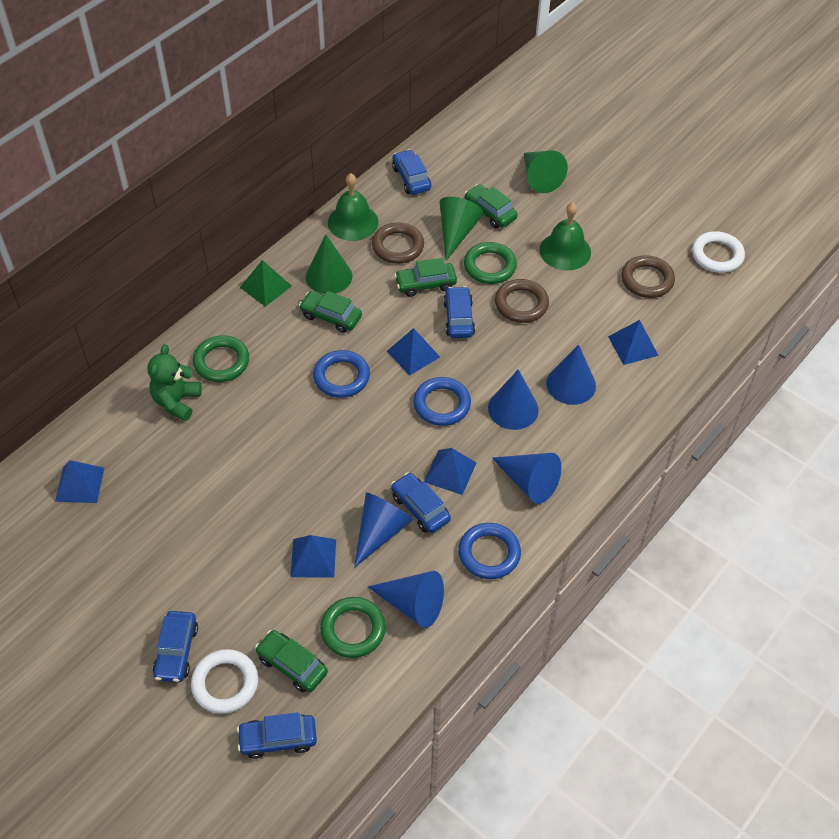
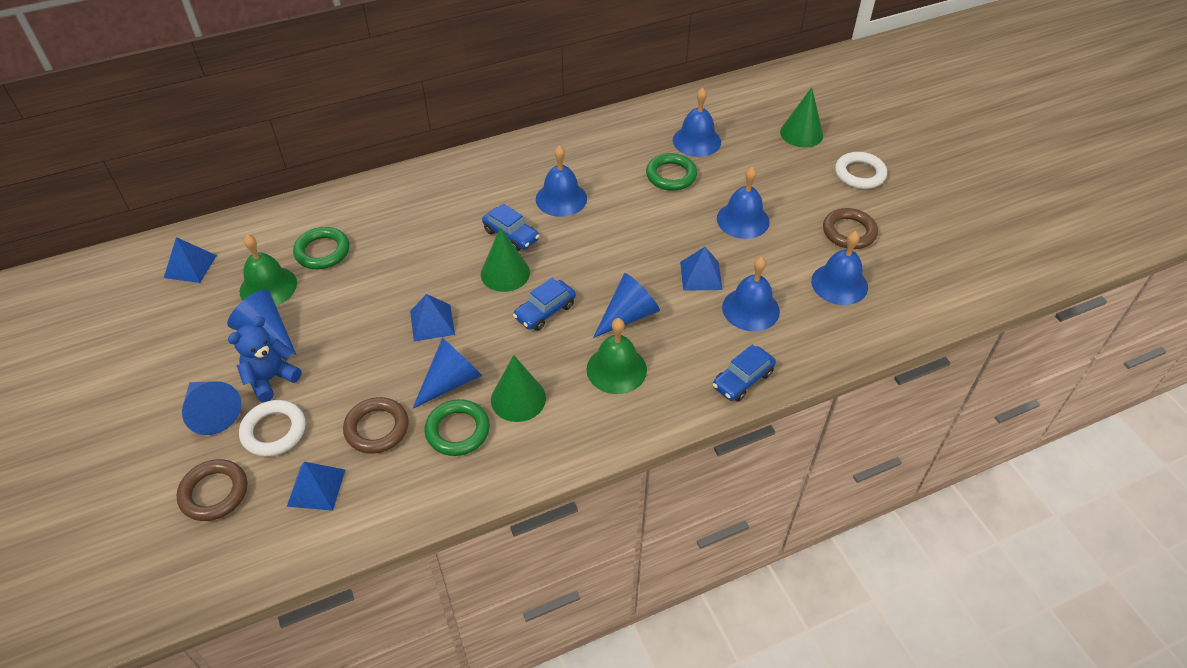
blue bell: none = 0 -> [536,145,587,217] [673,88,721,157] [717,167,770,239] [722,257,780,331] [811,231,868,305] = 5
blue car: [153,611,198,682] [237,712,317,759] [391,472,451,533] [392,150,431,195] [443,286,475,338] = 5 -> [482,203,540,251] [513,278,576,331] [713,345,776,402] = 3
blue cone: [354,492,413,568] [368,571,444,628] [488,369,539,430] [492,453,561,504] [546,344,596,405] = 5 -> [182,381,241,435] [227,289,296,355] [412,338,483,409] [593,273,660,338] = 4
blue pyramid: [55,460,104,503] [291,535,336,578] [387,328,440,376] [424,448,476,495] [608,320,659,365] = 5 -> [164,237,217,283] [287,462,345,511] [410,294,455,342] [680,247,723,291] = 4
blue ring: [313,350,370,398] [413,377,471,426] [458,523,521,579] = 3 -> none = 0
blue teddy bear: none = 0 -> [228,316,301,402] = 1
green car: [255,630,328,692] [299,291,362,333] [394,258,457,297] [465,184,518,228] = 4 -> none = 0
green pyramid: [240,260,292,307] = 1 -> none = 0
green teddy bear: [147,344,202,421] = 1 -> none = 0

